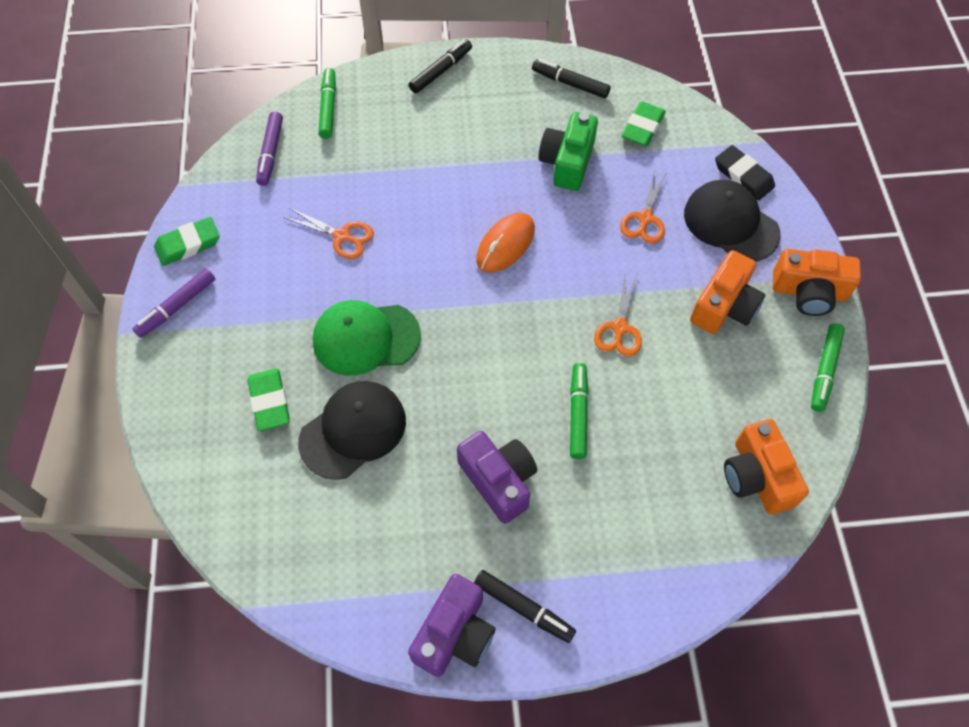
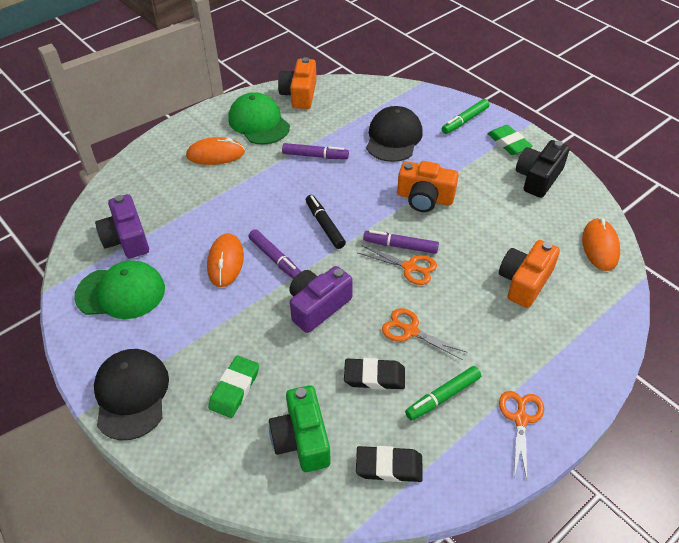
black camera: none = 0 -> [516,140,570,198] = 1
black eraser: [715,145,775,200] = 1 -> [344,358,405,390] [356,446,423,482] = 2
black marker: [409,39,472,93] [474,570,576,643] [532,59,611,98] = 3 -> [306,195,346,249] = 1
green cap: [313,300,421,376] = 1 -> [74,260,165,319] [228,92,290,145] = 2
green eraser: [154,217,220,266] [248,368,290,431] [621,101,666,146] = 3 -> [208,356,259,418] [487,125,533,155] = 2
green marker: [318,68,336,139] [570,363,588,459] [811,324,845,412] = 3 -> [405,366,481,421] [442,99,490,134] = 2
orange mouse: [476,212,535,273] = 1 -> [186,137,245,165] [207,233,244,287] [582,218,620,271] = 3
purple marker: [133,269,215,338] [256,112,283,186] = 2 -> [248,229,301,279] [282,143,349,159] [363,230,439,254] = 3

